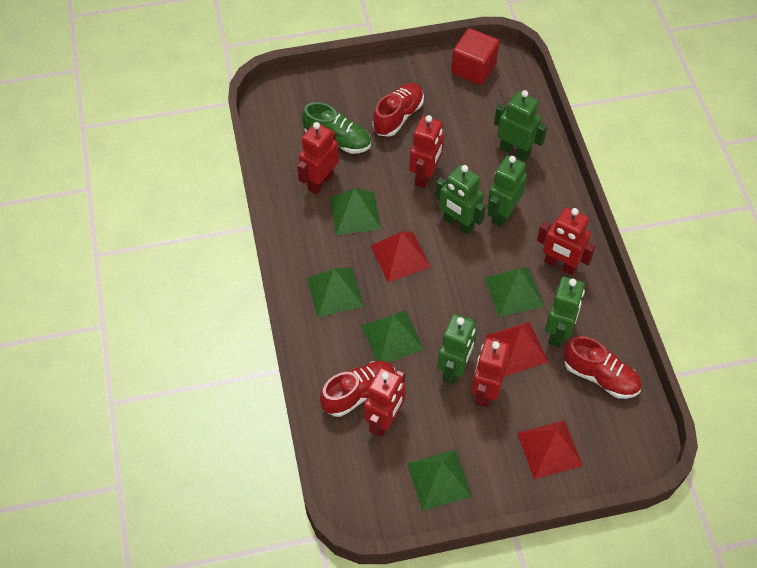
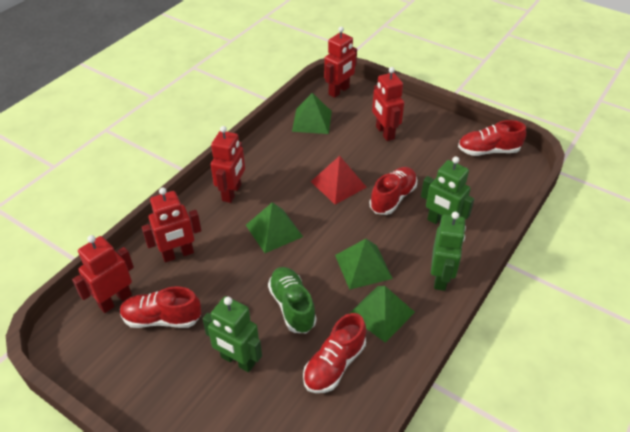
green pyramid: [307,267,364,318] [330,188,381,235] [361,310,424,362] [407,450,472,511] [484,267,544,317] = 5 -> [246,202,303,253] [292,93,332,134] [335,239,393,290] [349,286,415,343] = 4
green robot: [435,165,486,235] [437,314,477,384] [487,155,527,227] [494,90,547,161] [545,276,585,347] = 5 -> [203,296,262,372] [421,156,474,224] [431,212,466,291] = 3
red cube: [451,28,499,85] = 1 -> none = 0
red pyramid: [371,231,431,282] [485,322,549,376] [517,420,583,479] = 3 -> [311,156,367,205] = 1
red shoe: [320,361,396,417] [373,83,424,137] [563,336,642,399] = 3 -> [120,286,201,328] [303,313,366,393] [369,167,417,215] [458,120,526,156] = 4

